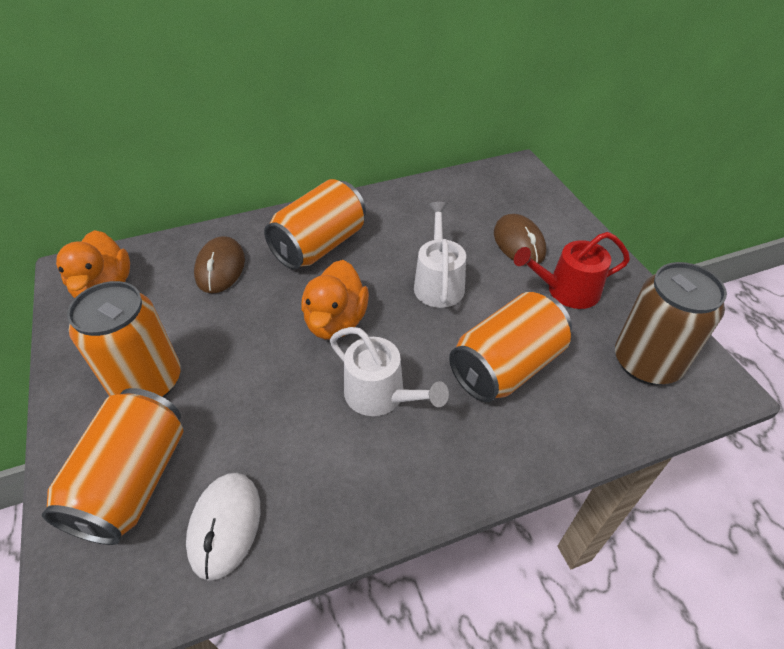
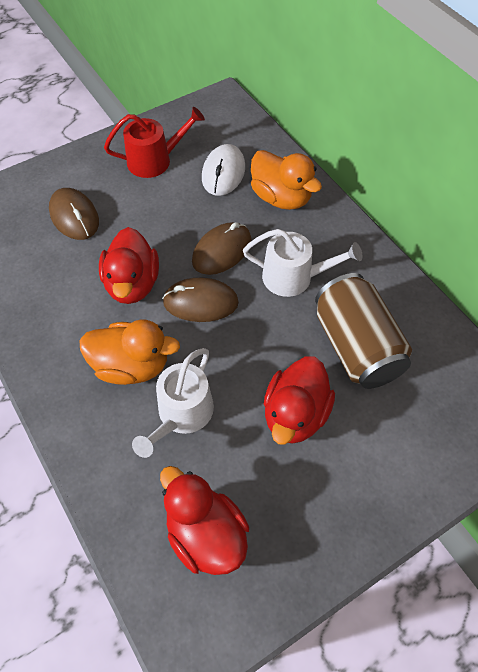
brown mouse: [194,236,245,293] [494,214,546,266] = 2 -> [49,188,99,240] [162,278,239,322] [192,222,252,275] = 3
orange can: [42,388,183,545] [67,281,180,397] [264,179,366,270] [449,292,572,402] = 4 -> none = 0
red duck: none = 0 -> [99,227,159,304] [160,466,249,575] [264,357,335,445] = 3

